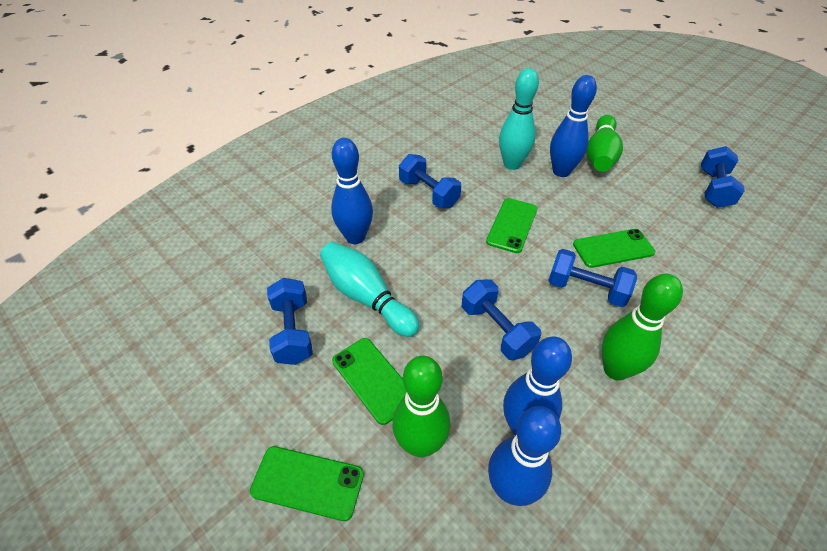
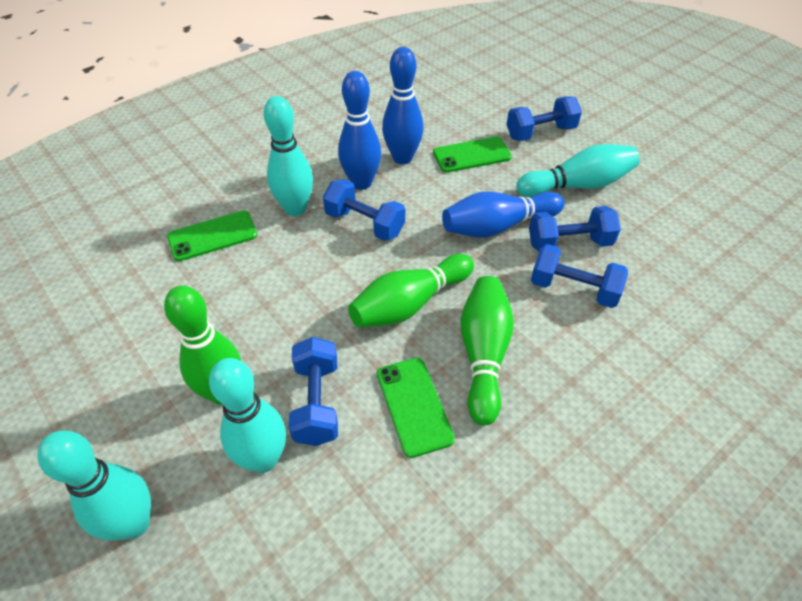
blue bowling pin: [331,138,373,244] [488,406,561,506] [503,337,572,436] [550,75,597,177] = 4 -> [338,71,381,190] [382,47,424,164] [442,192,565,238] = 3
green phone: [250,446,364,521] [332,338,407,425] [486,198,537,253] [573,229,655,268] = 4 -> [167,211,257,261] [377,358,455,458] [433,137,512,173] = 3
turquoise bowling pin: [320,242,419,337] [499,68,539,170] = 2 -> [37,431,151,541] [209,358,286,473] [264,96,313,216] [516,144,640,197] = 4

